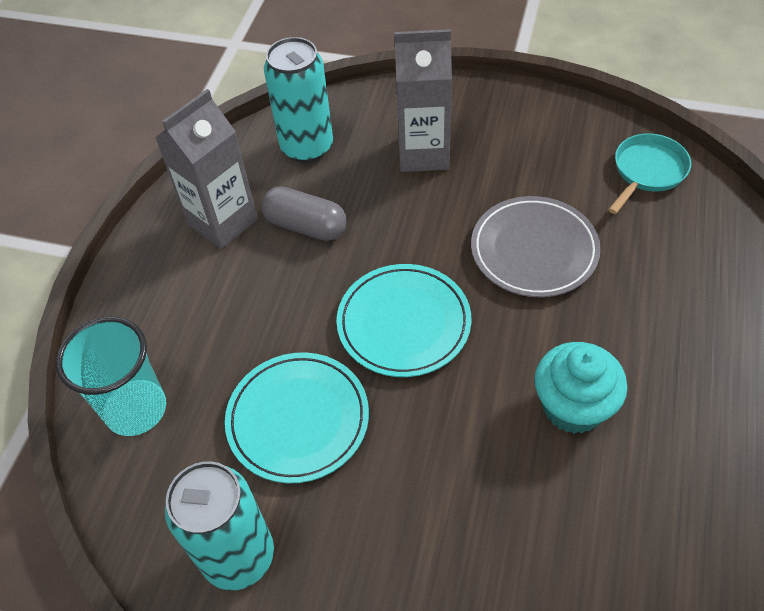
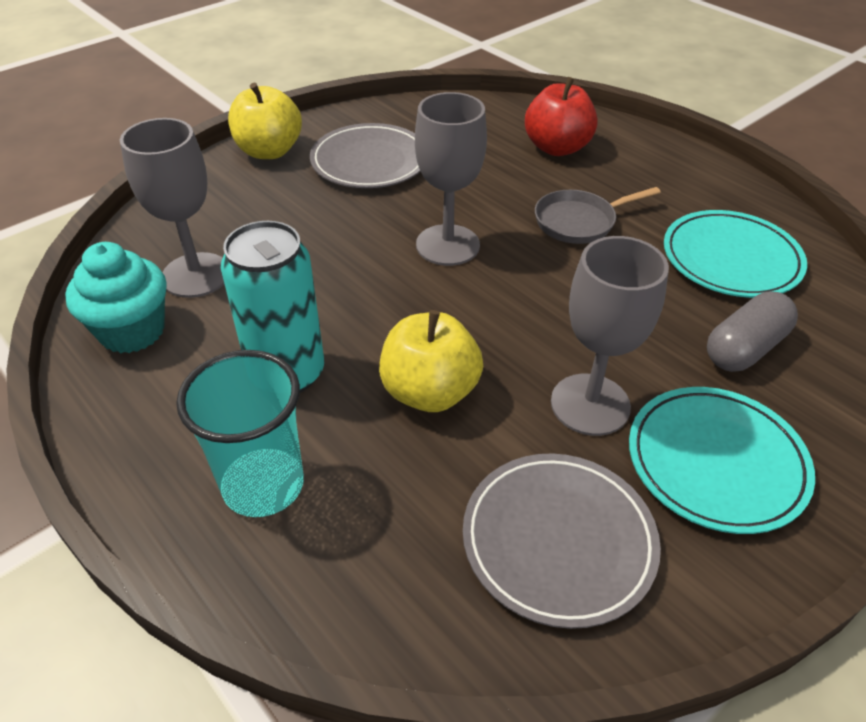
grey carton: [155,89,258,249] [394,29,452,172] = 2 -> none = 0
grey goblet: none = 0 -> [120,118,224,298] [415,92,487,266] [551,236,669,436] = 3
grey pan: none = 0 -> [535,187,661,244] = 1
grey plate: [471,196,601,297] = 1 -> [310,123,421,188] [463,453,661,629] = 2
red apple: none = 0 -> [525,77,598,156] = 1
turquoise can: [165,461,274,590] [264,37,333,163] = 2 -> [221,221,324,393] = 1
turquoise pan: [608,133,691,214] = 1 -> none = 0
yellow apple: none = 0 -> [228,83,302,159] [379,310,483,412] = 2

